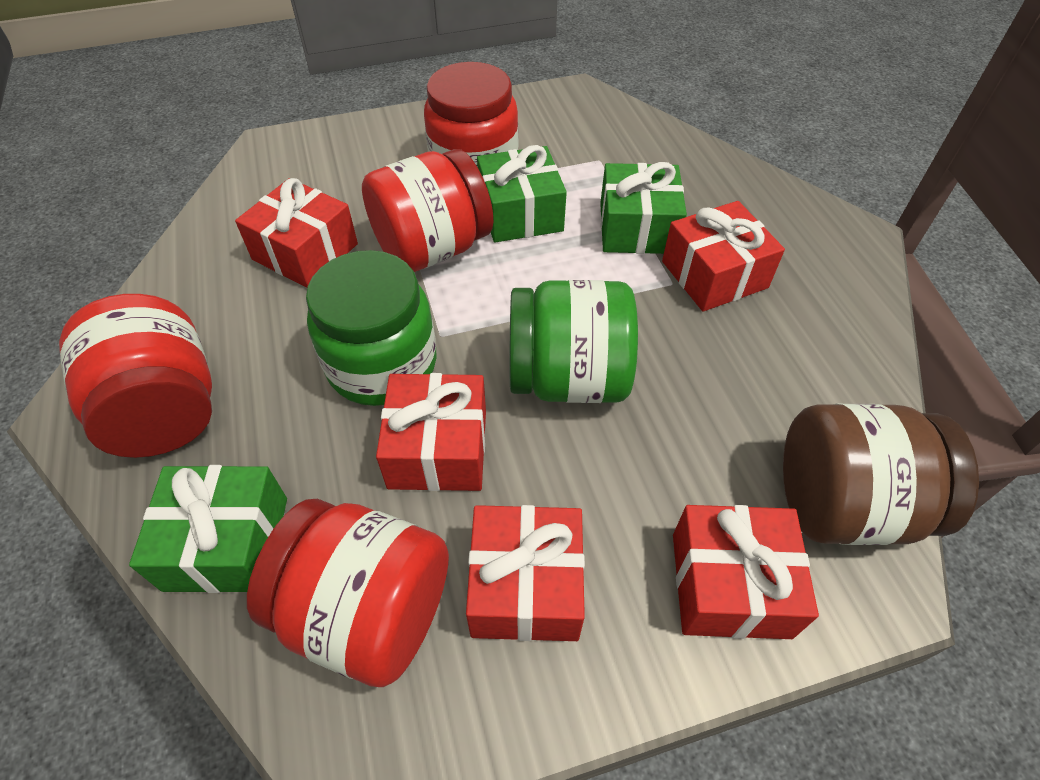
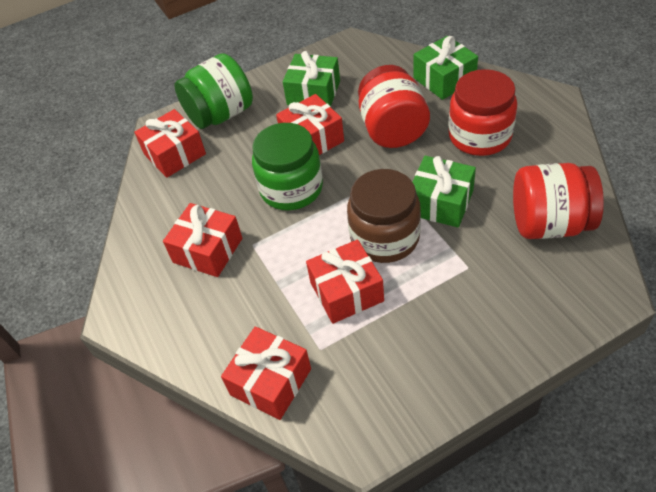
red jar: [59,294,212,458] [247,499,449,687] [362,149,493,272] [424,62,518,166] = 4 -> [358,65,430,148] [448,69,517,156] [513,163,604,239] = 3

